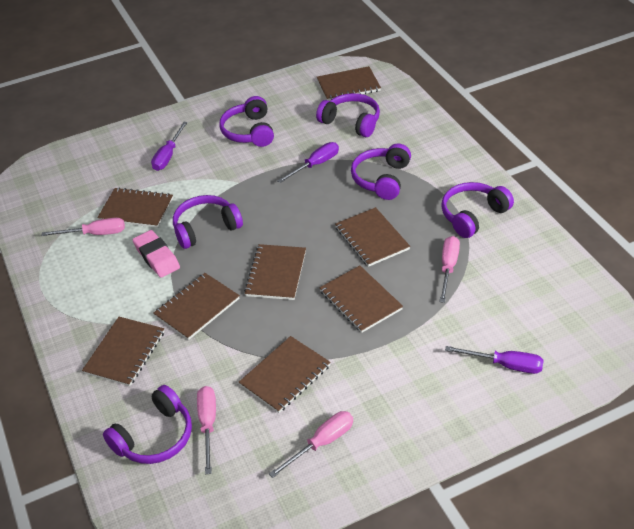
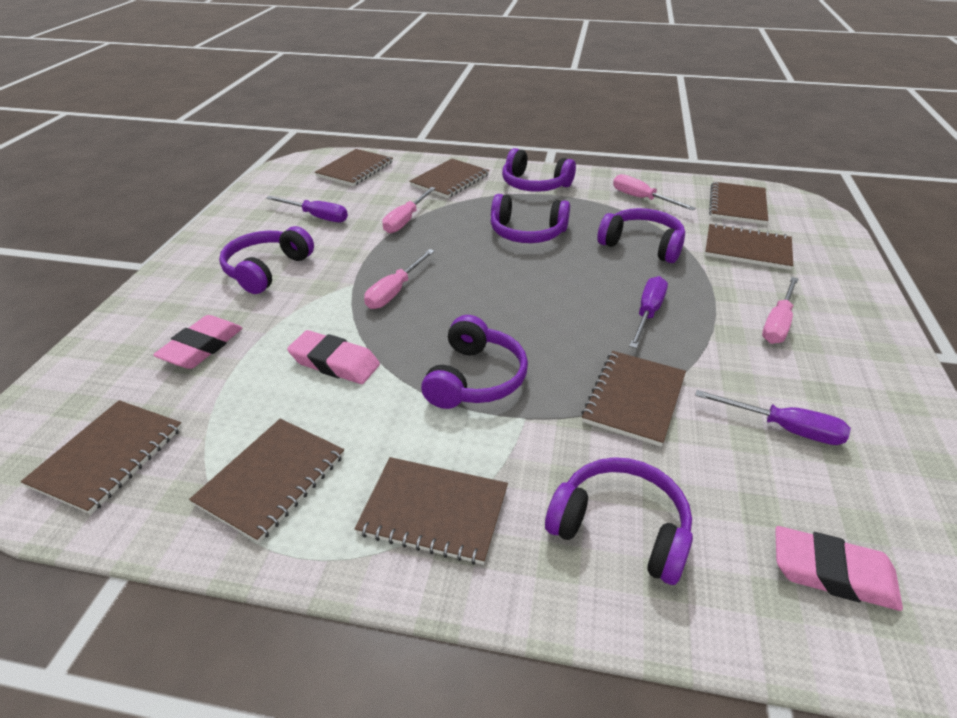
pink eraser: [133,230,180,278] = 1 -> [153,315,242,369] [287,330,380,384] [775,526,903,611] = 3

